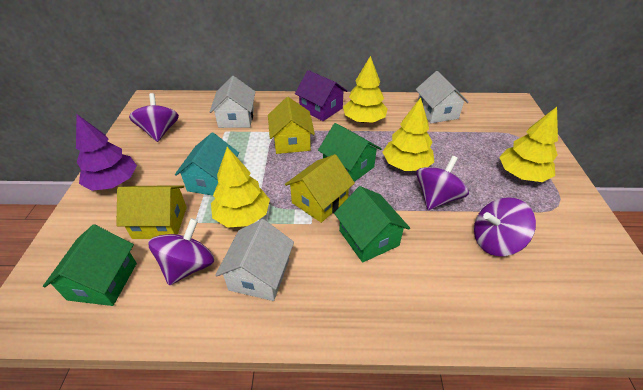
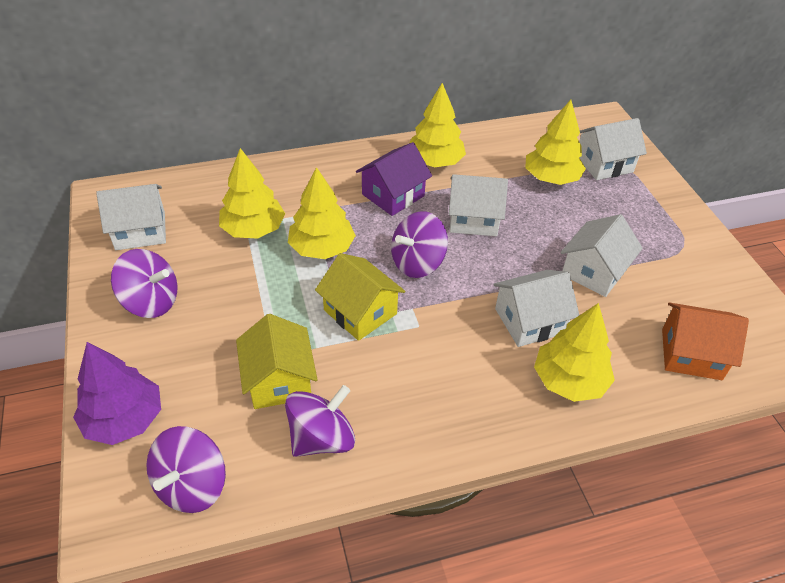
green house: [43,224,137,306] [318,123,381,182] [334,186,410,263] = 3 -> none = 0
orange house: none = 0 -> [662,303,749,380] = 1
turquoise house: [175,133,239,196] = 1 -> none = 0
white house: [210,76,255,128] [215,219,294,301] [415,71,469,123] = 3 -> [96,184,166,250] [449,174,508,236] [493,270,579,347] [560,214,643,297] [579,118,647,180] = 5
yellow house: [116,186,187,239] [268,97,315,154] [285,154,355,223] = 3 -> [236,314,318,409] [315,253,405,341] = 2
yellow tree: [211,147,270,227] [343,56,388,123] [383,98,434,171] [499,107,558,182] = 4 -> [219,148,285,239] [288,167,356,259] [410,83,466,167] [525,100,586,185] [534,303,615,402] = 5

